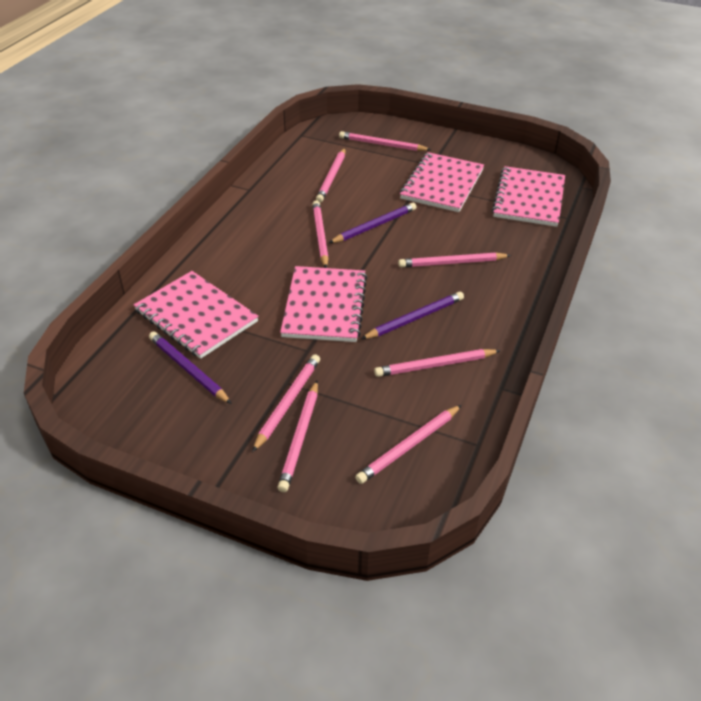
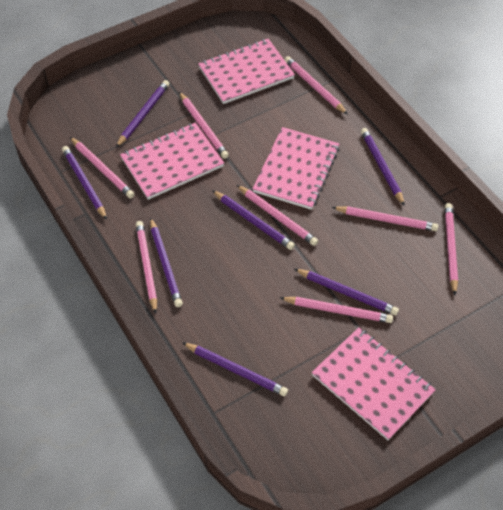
purple pencil: [149,331,232,404] [329,203,417,243] [361,292,464,339] = 3 -> [62,146,107,220] [116,80,170,147] [150,217,183,307] [182,342,288,396] [212,190,295,250] [295,269,399,315] [361,128,405,206] = 7

